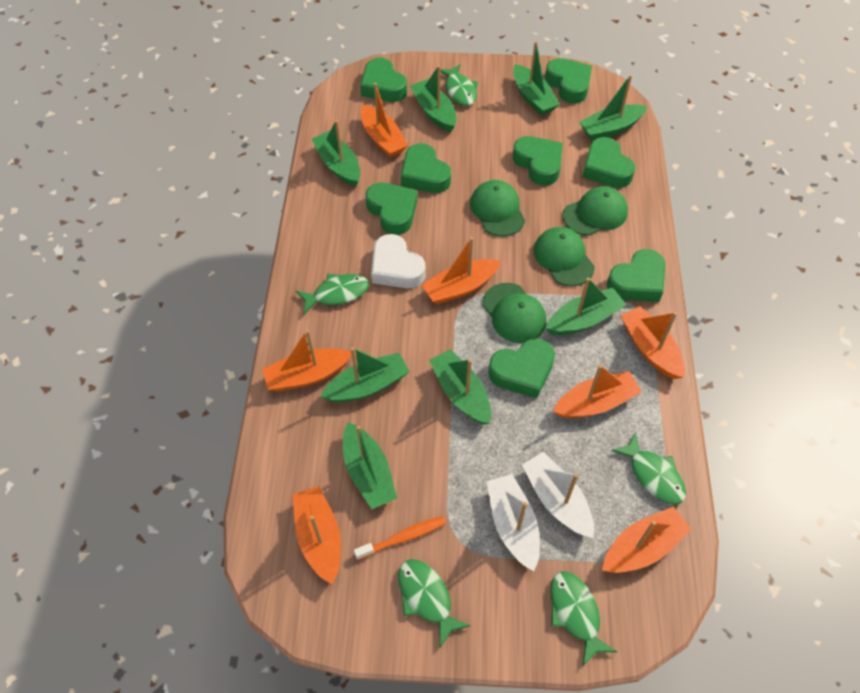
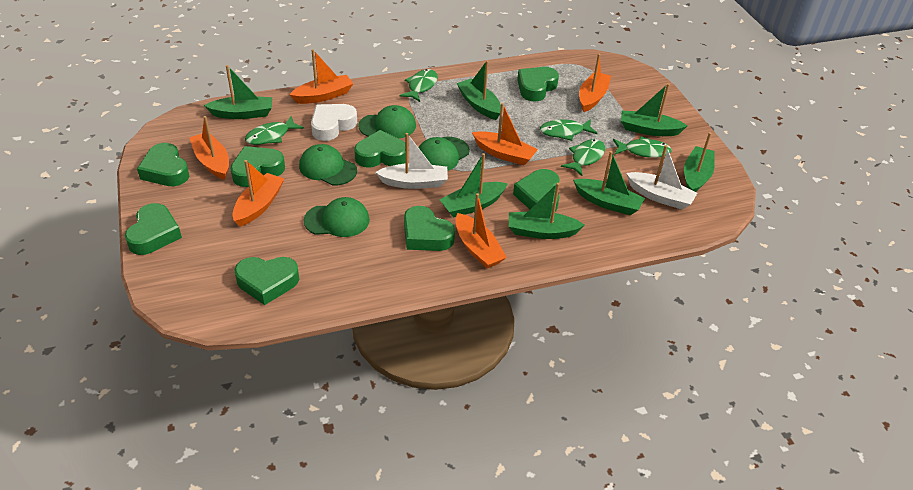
green boat: [312,120,360,187] [320,347,410,403] [343,422,397,509] [410,65,457,132] [429,349,491,425] [513,41,560,115] [546,278,626,335] [579,75,647,141] = 8 -> [204,65,272,119] [439,153,508,218] [457,61,501,120] [509,183,584,239] [573,151,645,215] [621,83,687,136] [684,132,715,192] = 7
orange boat: [262,330,352,391] [293,486,341,584] [361,83,408,158] [422,237,501,304] [553,365,642,418] [602,507,692,573] [621,306,685,379] = 7 -> [189,116,229,180] [232,160,284,227] [289,49,353,104] [455,193,507,268] [472,103,538,165] [579,54,611,112] = 6
orange toothbrush: [354,516,446,560] = 1 -> none = 0

